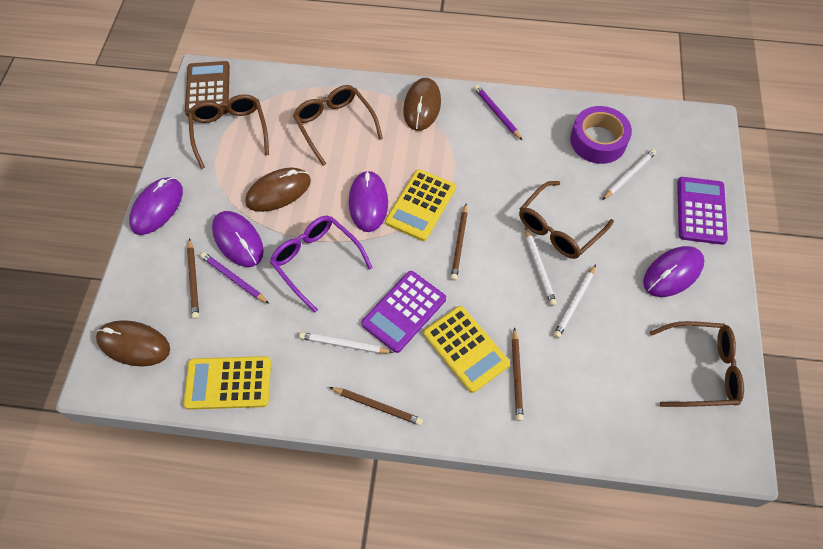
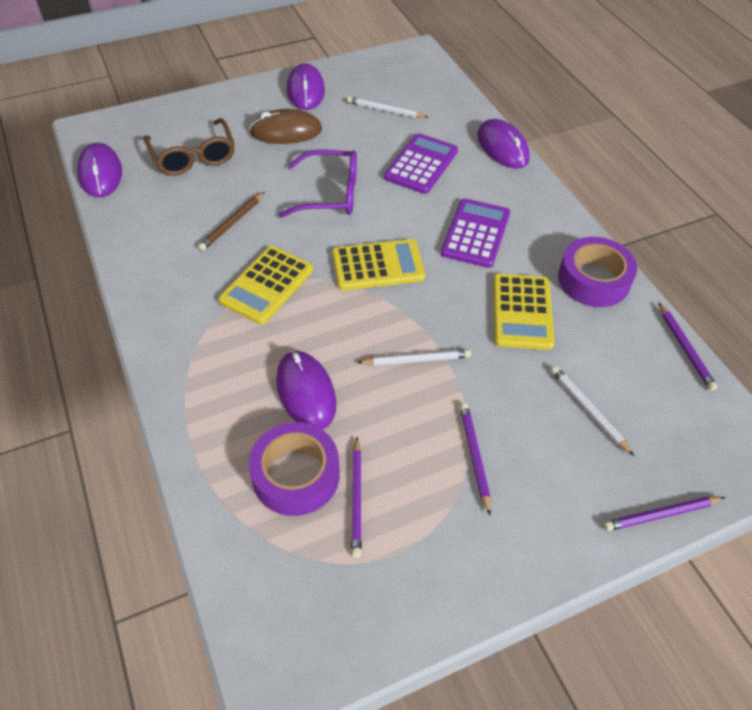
brown calculator: [185,61,230,116] = 1 -> none = 0
brown glasses: [188,94,269,169] [293,85,383,166] [519,181,614,259] [650,321,744,407] = 4 -> [144,118,235,176] = 1
brown mouse: [96,320,170,367] [245,168,311,212] [403,78,441,131] = 3 -> [249,109,322,144] = 1
brown pencil: [187,238,199,319] [330,387,423,425] [451,204,468,280] [512,327,524,421] = 4 -> [198,192,265,251] = 1
purple pencil: [200,252,269,304] [474,85,522,140] = 2 -> [351,437,362,558] [460,403,491,515] [603,497,725,531] [659,303,718,391] = 4
purple tape: [570,106,632,164] = 1 -> [249,422,340,516] [558,237,637,307] = 2
white pencil: [299,332,394,354] [525,227,557,306] [554,264,596,338] [602,149,656,200] = 4 -> [347,96,429,118] [357,349,471,366] [551,366,634,456] = 3

